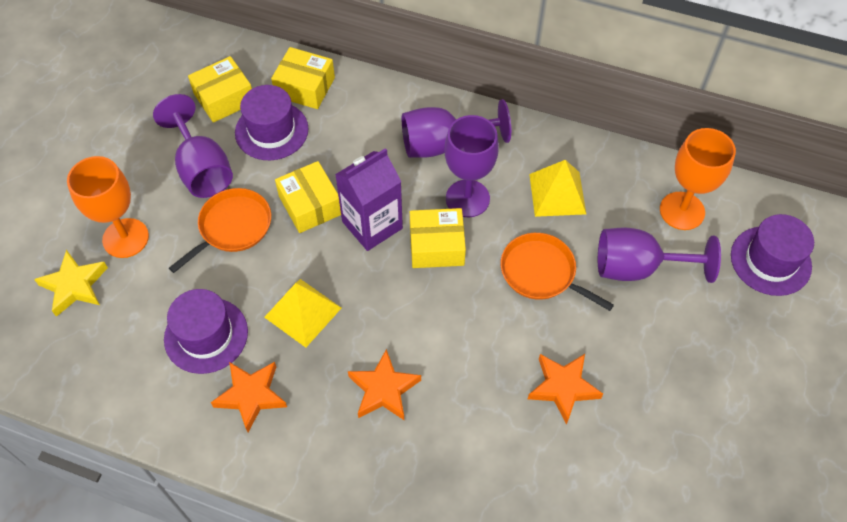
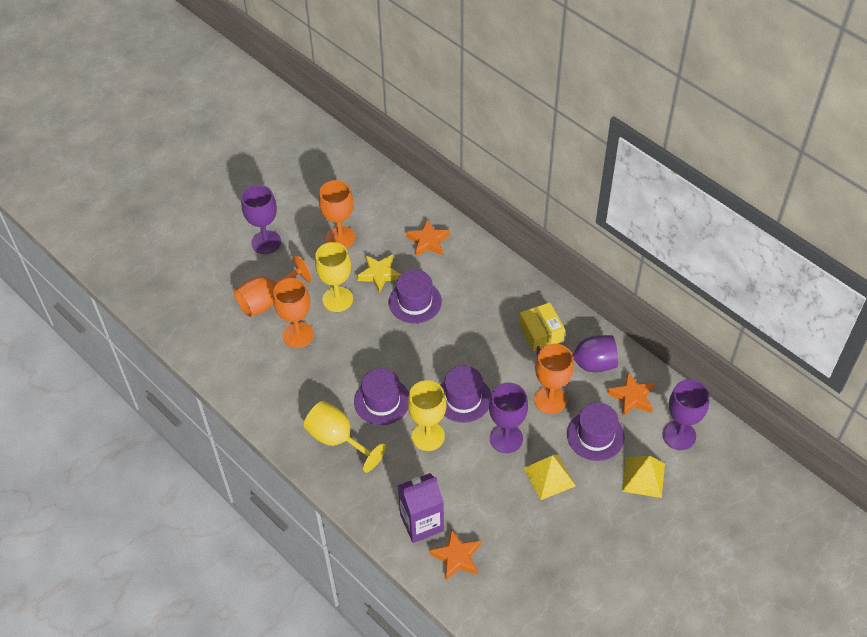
orange goblet: [67,156,149,258] [660,128,736,230] = 2 -> [234,255,312,317] [273,278,314,348] [319,180,355,248] [534,344,574,414] = 4
orange pan: [169,188,271,273] [501,233,614,311] = 2 -> none = 0
purple hat: [164,289,248,374] [235,85,308,160] [731,214,814,296] = 3 -> [354,368,409,425] [389,270,442,324] [440,366,491,423] [567,402,625,461] = 4
yellow box: [188,56,252,123] [271,47,335,109] [275,161,341,233] [410,208,466,268] = 4 -> [519,302,565,351] = 1
yellow goblet: none = 0 -> [304,401,386,473] [315,242,353,312] [408,380,446,451] = 3

